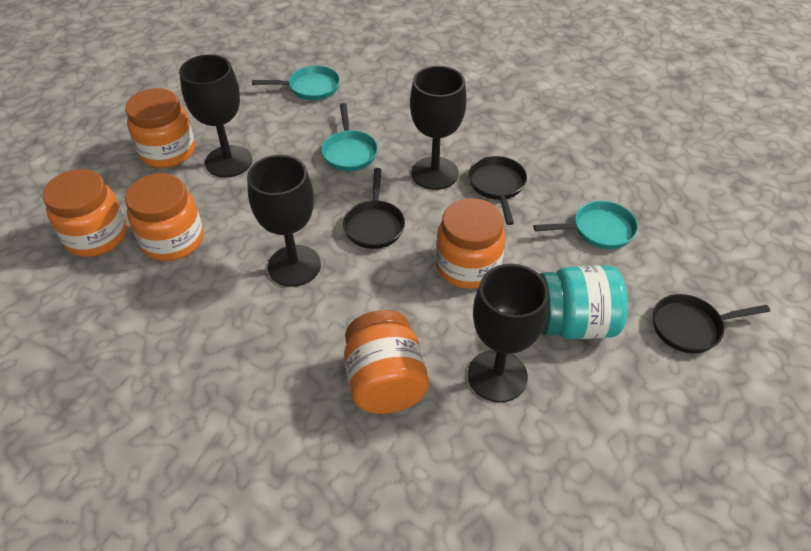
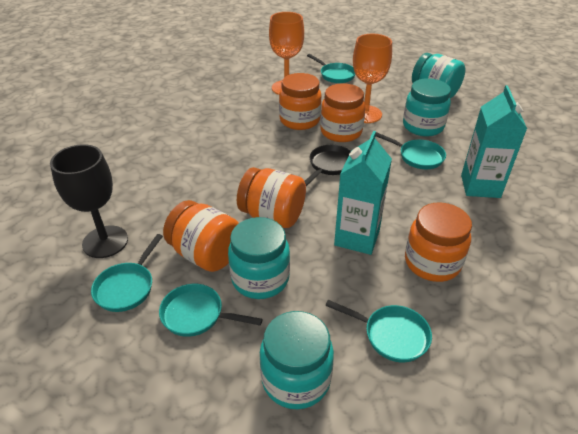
black goblet: [179,54,252,178] [247,155,321,287] [410,66,466,190] [468,264,549,402] = 4 -> [50,144,128,258] = 1
black pan: [343,168,405,249] [469,156,527,225] [653,294,770,353] = 3 -> [304,145,351,186] = 1
orange goblet: none = 0 -> [269,12,304,95] [353,34,392,123] = 2
turquoise carton: none = 0 -> [334,131,392,255] [461,85,527,198] = 2
turquoise jar: [540,265,628,339] = 1 -> [228,217,290,299] [260,311,334,409] [403,78,451,136] [412,53,465,98] = 4
turquoise pan: [252,66,340,100] [322,103,378,171] [534,201,638,249] = 3 -> [91,234,163,312] [159,284,263,337] [307,54,355,83] [325,300,432,362] [375,132,446,169] = 5

